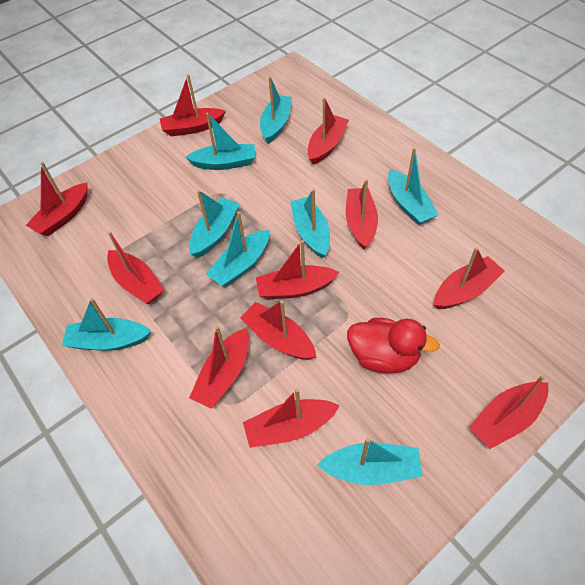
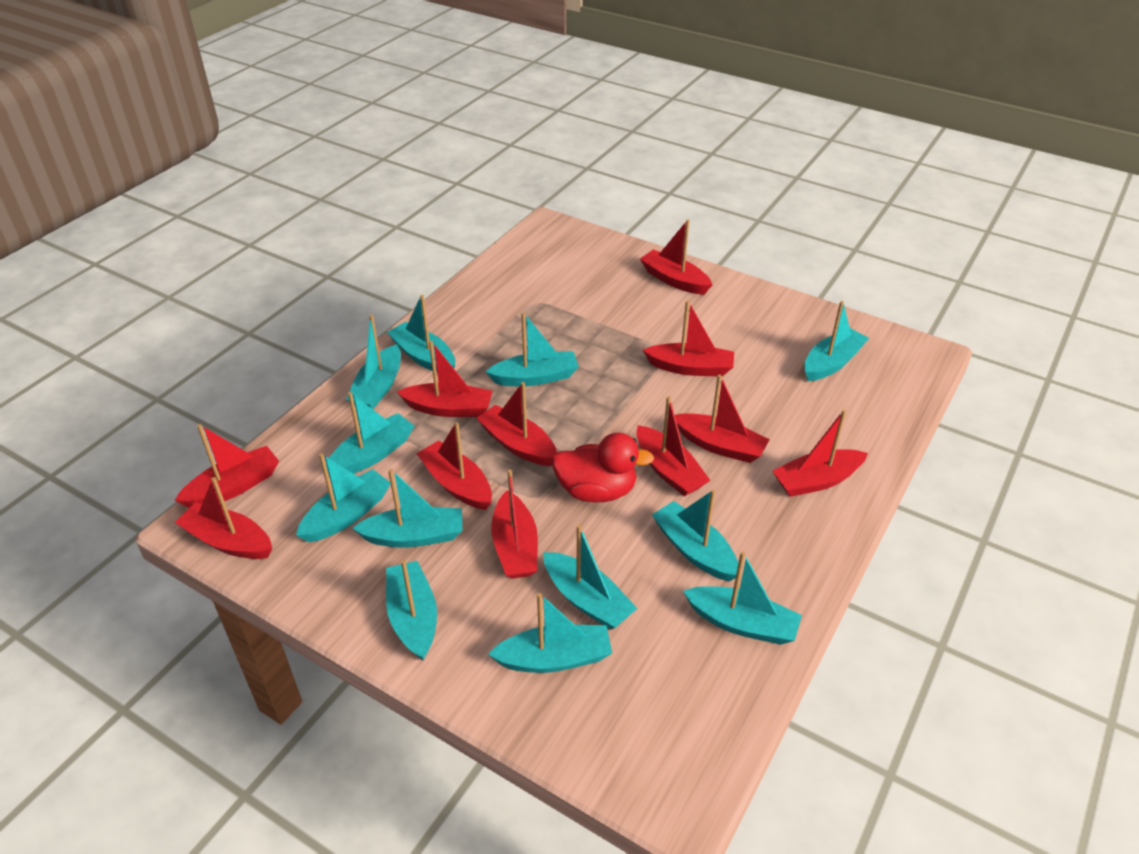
turquoise boat: [62,298,151,351] [185,112,255,170] [189,190,240,258] [206,212,269,287] [260,77,292,144] [290,189,330,258] [317,438,422,485] [388,148,439,225] = 8 -> [296,453,391,542] [326,392,414,474] [346,315,401,409] [352,469,462,548] [386,560,437,660] [387,295,455,372] [486,312,579,386] [488,593,612,673] [543,525,638,630] [652,489,738,582] [683,552,802,645] [804,301,869,381] = 12

